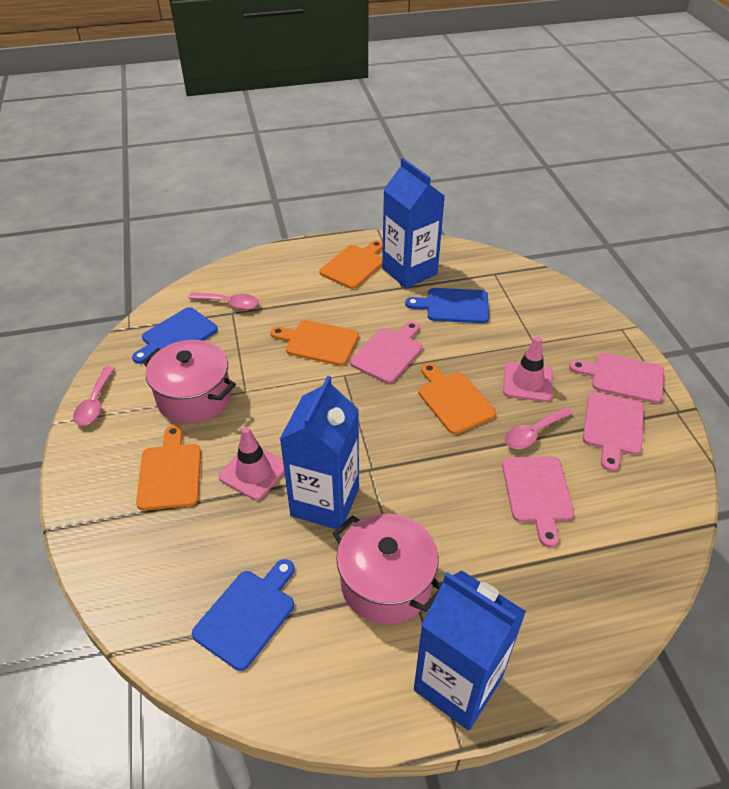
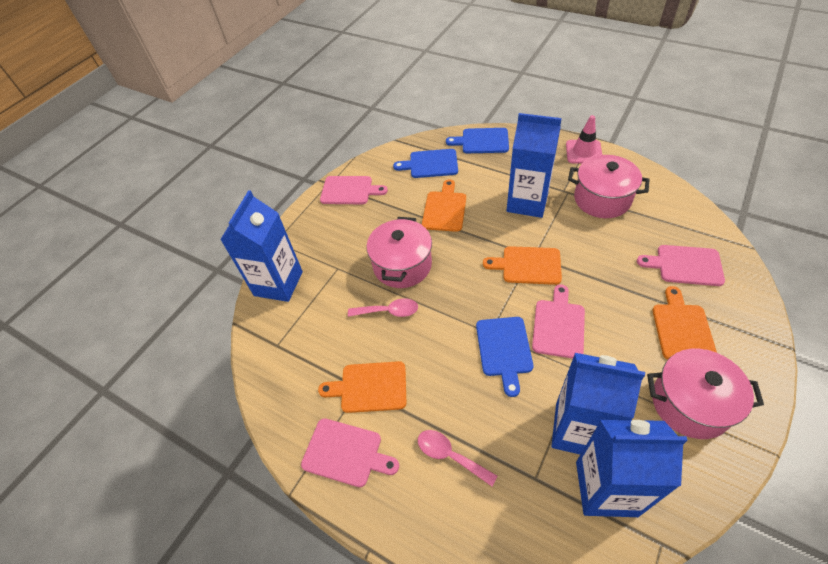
blue carton: [280,376,359,529] [382,158,445,288] [414,571,526,731] = 3 -> [220,190,303,302] [507,113,562,218] [551,353,645,454] [576,420,687,517] = 4
pink pot: [142,340,236,424] [332,513,441,625] = 2 -> [367,217,432,288] [568,155,649,218] [647,348,764,439] = 3
pink spoon: [73,366,115,426] [188,292,259,310] [504,407,573,449] = 3 -> [348,298,418,317] [418,430,497,486] = 2
pink traffic cone: [219,427,285,500] [503,336,553,402] = 2 -> [566,115,602,164] = 1

